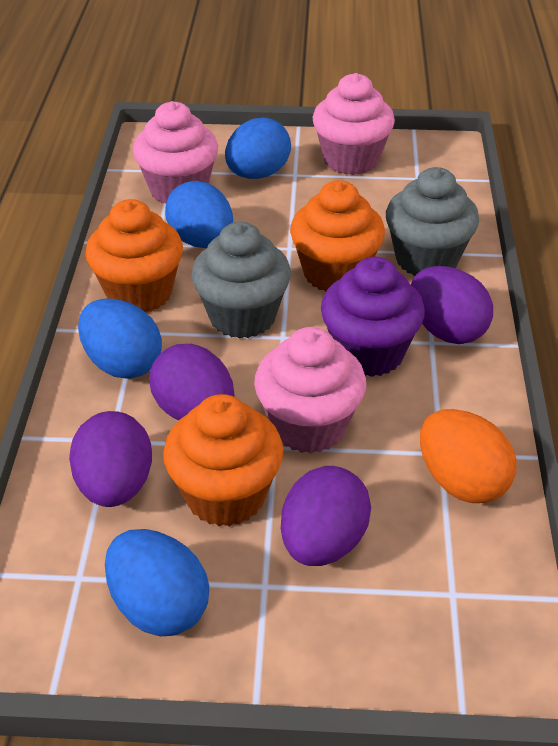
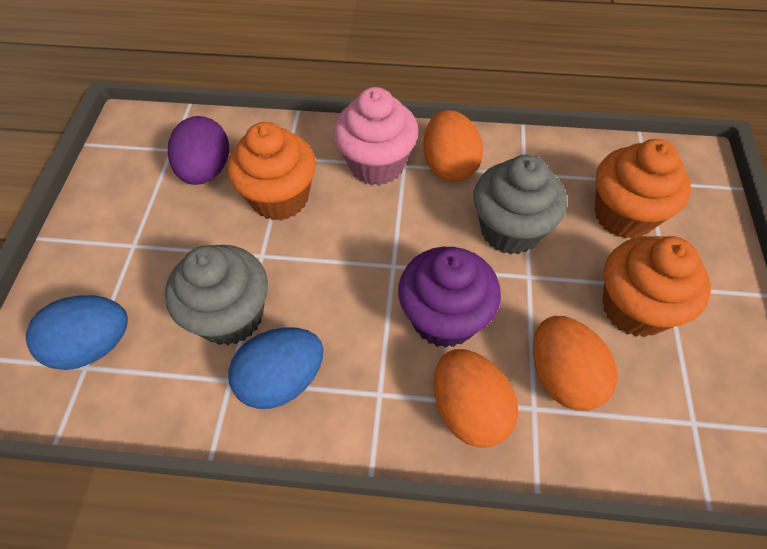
blue egg: [78,298,162,379] [105,529,209,636] [165,181,233,248] [225,117,291,179] = 4 -> [26,295,128,370] [228,327,323,409] = 2
orange egg: [420,409,516,503] = 1 -> [423,110,483,182] [434,349,518,448] [533,316,618,411] = 3
pink cupcake: [133,101,218,203] [254,327,366,453] [313,73,395,175] = 3 -> [333,87,418,185] = 1
purple egg: [69,411,152,507] [149,344,235,421] [281,466,371,566] [411,266,493,344] = 4 -> [168,116,229,185] = 1

